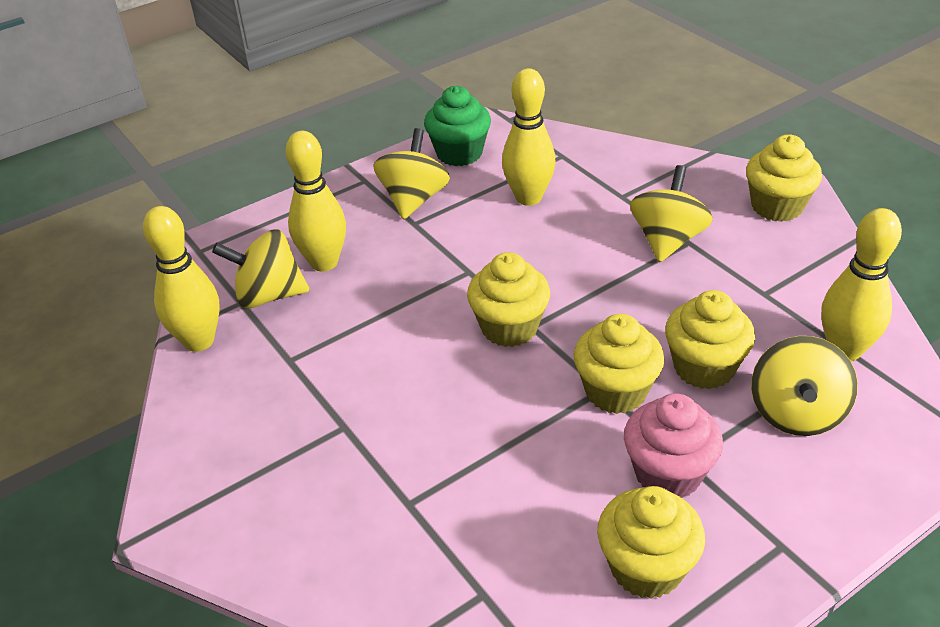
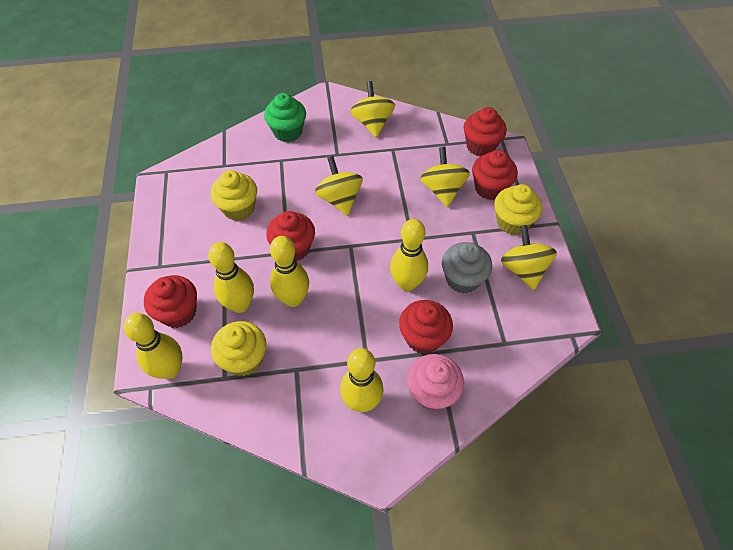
grey cupcake: none = 0 -> [442,242,492,293] = 1
red cupcake: none = 0 -> [144,275,197,328] [266,211,315,261] [399,300,453,354] [464,107,507,156] [472,150,518,200] = 5
yellow bowling pin: [143,206,220,352] [285,131,346,272] [502,68,556,206] [821,208,902,361] = 4 -> [124,313,182,379] [208,242,254,313] [270,236,309,307] [340,348,383,412] [390,219,428,291] = 5
yellow cupcake: [467,252,550,347] [574,314,664,414] [597,486,705,599] [665,290,755,389] [746,134,822,222] = 5 -> [211,170,257,221] [211,321,266,376] [495,184,542,235] = 3

